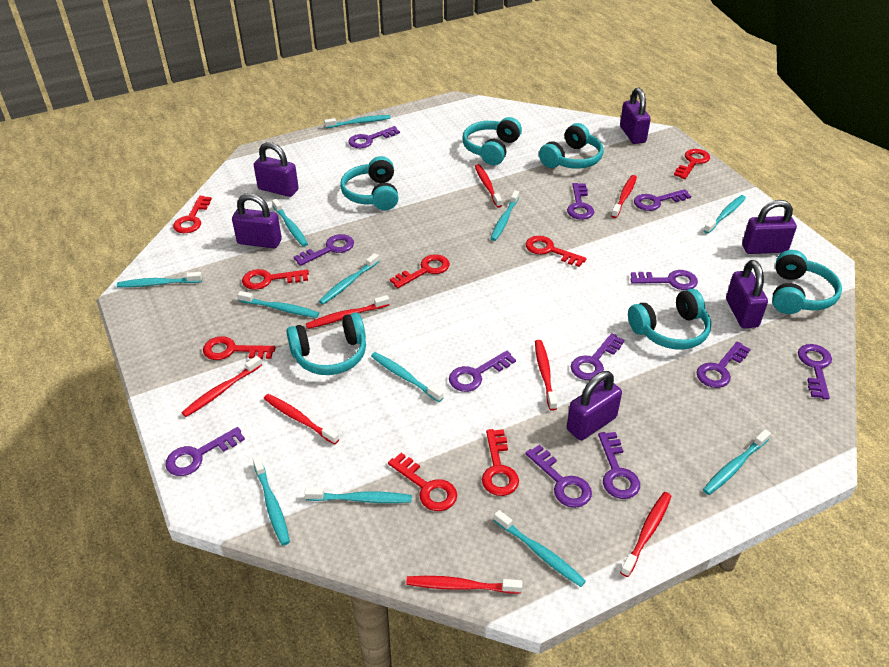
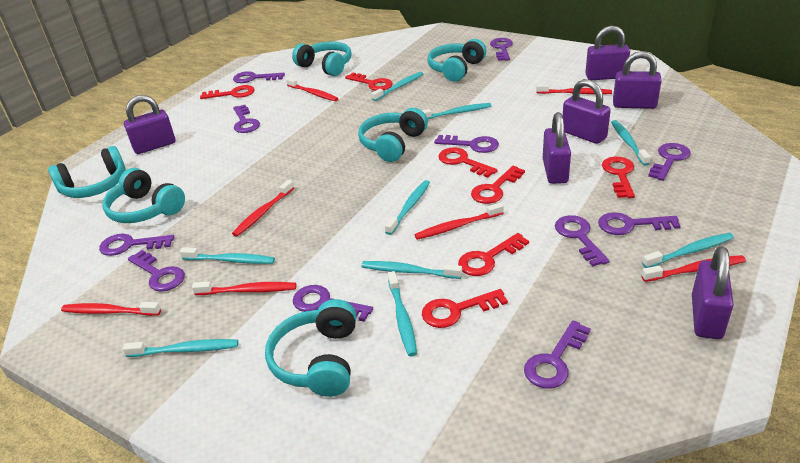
purple key: [165,427,245,476] [294,234,354,266] [348,126,400,148] [449,351,516,392] [525,445,592,508] [567,183,594,220] [571,333,624,380] [598,432,640,499] [631,270,698,290] [634,189,691,211] [697,341,751,388] [798,344,832,399] = 12 -> [99,234,174,256] [128,250,185,292] [233,71,285,83] [233,105,260,133] [293,285,373,322] [434,135,499,153] [490,38,513,61] [524,320,591,389] [555,215,610,267] [598,212,680,235] [648,143,691,181] = 11
red key: [173,196,212,233] [203,336,276,360] [242,269,309,290] [388,453,457,511] [390,254,450,288] [482,429,519,496] [526,236,587,267] [674,149,710,179] = 8 -> [200,85,255,99] [345,72,393,91] [422,289,508,328] [438,147,498,178] [458,233,529,276] [471,166,525,204] [602,157,635,198] = 7
red toothbrush: [182,356,262,417] [264,394,339,445] [306,295,390,329] [406,576,522,594] [475,164,502,208] [535,340,557,411] [611,175,637,218] [620,492,671,577] = 8 -> [61,302,161,316] [192,282,296,295] [232,180,294,236] [286,78,339,101] [414,203,504,240] [536,84,612,94] [642,255,746,282] = 7
turquoise toothbrush: [117,272,202,287] [237,291,319,318] [253,456,290,546] [272,199,308,247] [304,488,412,503] [319,253,379,304] [324,115,391,128] [371,352,444,402] [490,190,519,241] [494,510,586,587] [703,429,771,495] [704,195,746,234] = 12 -> [123,339,238,357] [180,247,275,264] [361,261,462,279] [371,72,423,101] [385,180,430,235] [388,271,417,356] [422,103,491,119] [611,120,651,166] [642,233,734,268] = 9

